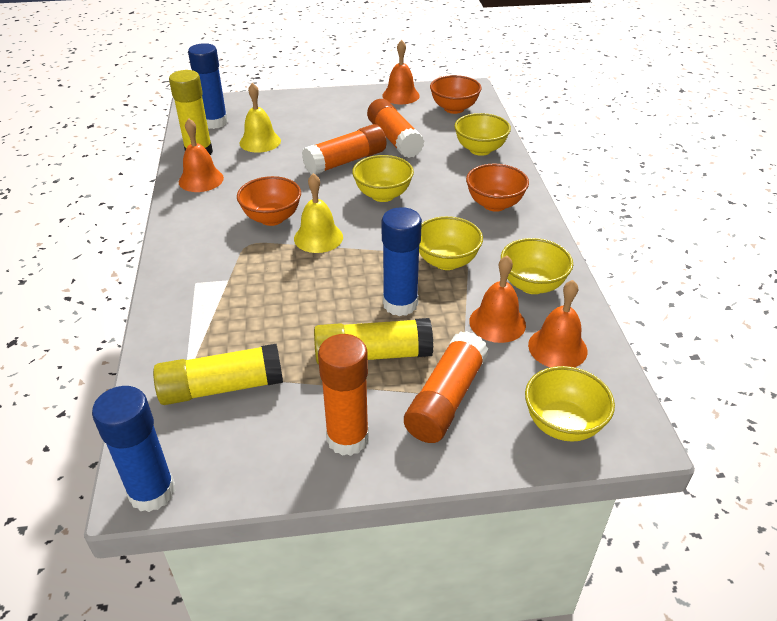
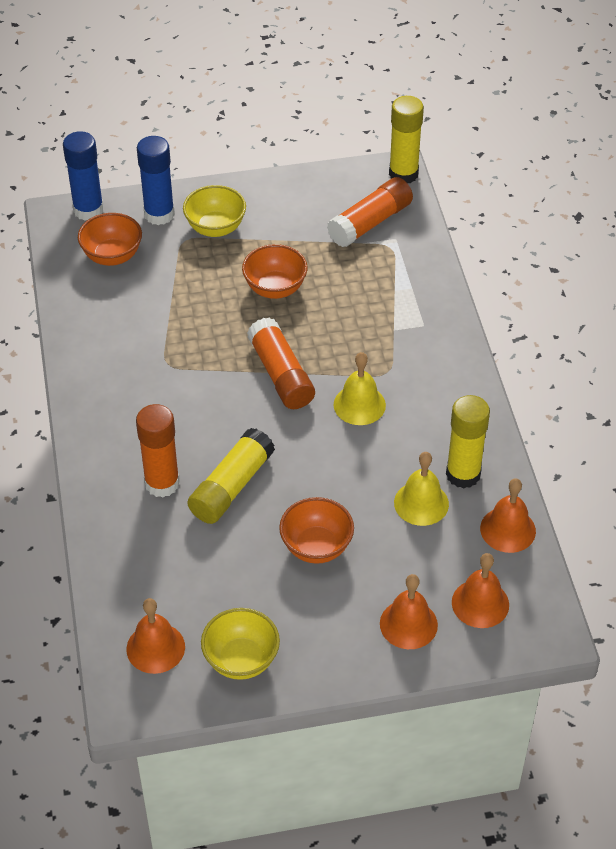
blue glue stick: [92,386,176,512] [188,43,228,129] [382,207,422,316] = 3 -> [63,131,104,221] [137,136,175,225] = 2
orange glue stick: [302,124,386,175] [318,334,369,456] [367,99,424,158] [404,331,488,443] = 4 -> [136,404,180,498] [247,317,315,409] [327,177,413,247] = 3
yellow bowl: [352,155,414,202] [419,216,483,270] [454,113,511,156] [501,238,573,294] [525,366,615,442] = 5 -> [183,185,246,237] [201,608,280,680] = 2

